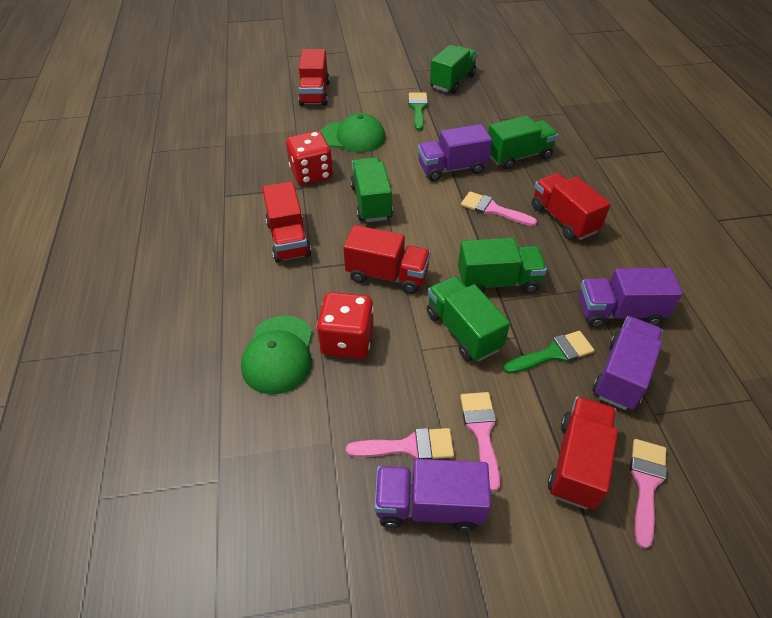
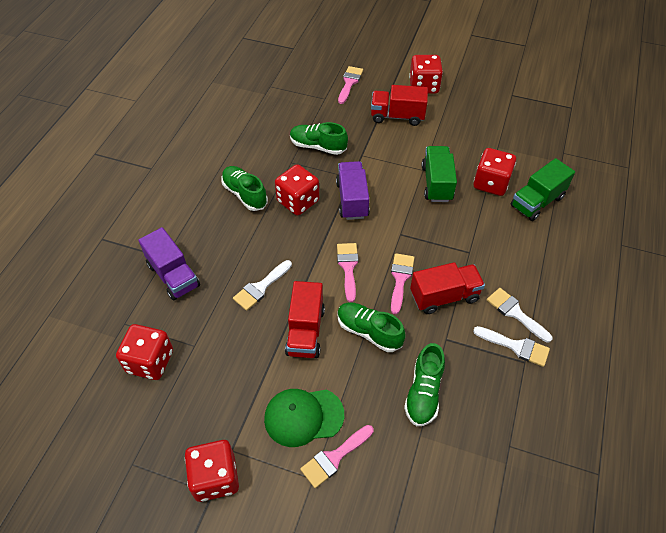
green brush: [409,92,428,131] [503,331,594,374] = 2 -> none = 0
green cap: [241,316,312,395] [320,113,385,152] = 2 -> [264,389,344,447] = 1
green shoe: none = 0 -> [221,166,268,211] [290,122,348,155] [337,303,406,352] [404,343,445,426] = 4
green truck: [350,157,393,222] [427,276,510,362] [430,45,478,94] [458,238,547,294] [488,115,558,170] = 5 -> [422,146,457,202] [510,158,575,221] = 2
purple truck: [375,459,491,532] [418,124,492,181] [579,268,683,328] [593,316,663,410] = 4 -> [138,227,200,301] [336,161,370,220] = 2
red dice: [286,131,333,185] [317,292,374,359] = 2 -> [116,324,173,380] [185,440,239,502] [275,164,319,215] [409,55,443,94] [474,148,516,196] = 5
red truck: [262,181,311,263] [298,49,330,106] [343,225,431,294] [532,173,611,240] [548,396,618,510] = 5 -> [285,281,325,358] [371,85,428,126] [410,262,485,314] = 3
white brush: none = 0 -> [233,260,292,311] [473,326,550,367] [487,288,552,342] = 3

